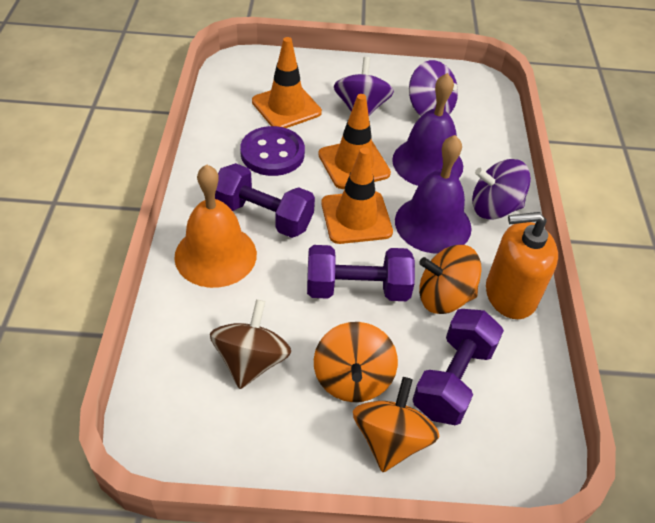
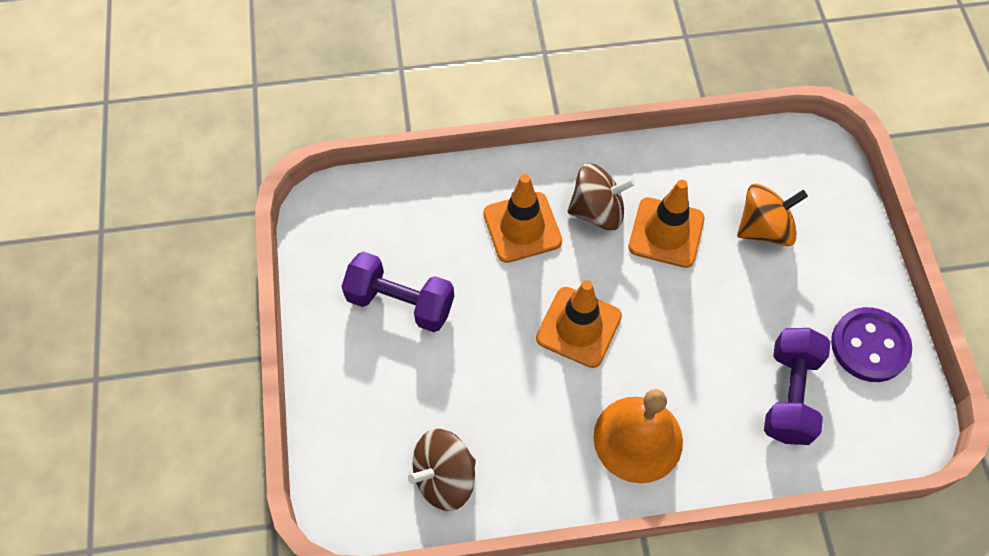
brown spinning top: [210,299,291,389] = 1 -> [408,429,476,511] [568,163,635,230] = 2
orange soap dispenser: [486,212,558,319] = 1 -> none = 0
orange spinning top: [314,322,398,402] [353,377,439,472] [419,245,482,314] = 3 -> [737,183,808,246] = 1
purple bell: [392,73,463,186] [395,135,472,254] = 2 -> none = 0
purple dumbbell: [215,163,315,238] [307,245,415,301] [413,309,504,425] = 3 -> [342,251,454,332] [764,328,831,445] = 2
purple spinning top: [334,57,394,116] [409,60,458,116] [472,159,531,220] = 3 -> none = 0

